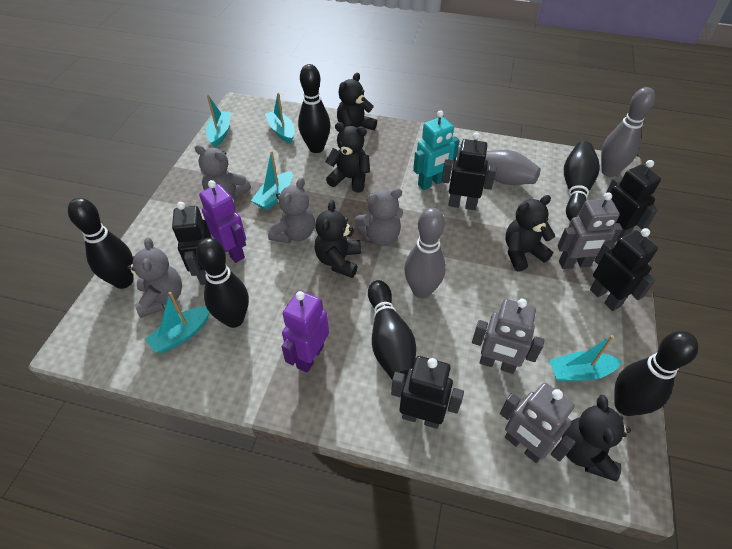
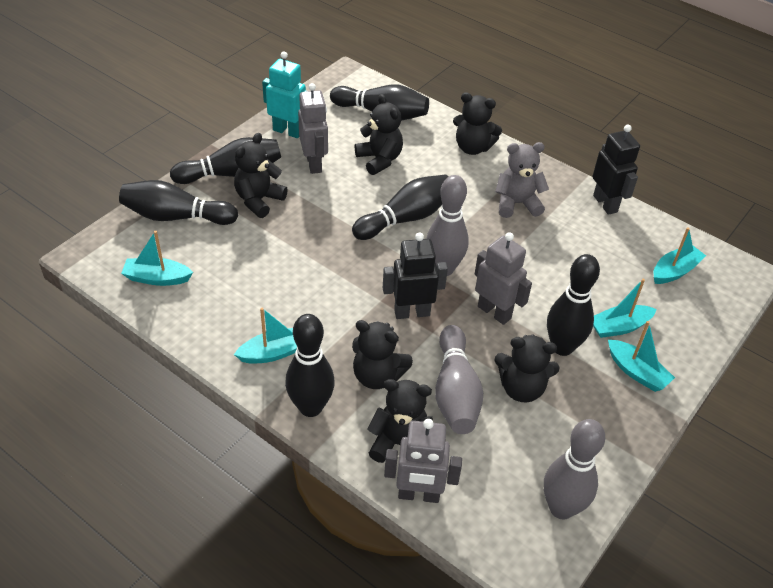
black robot: [172,202,212,285] [391,356,464,429] [442,132,497,210] [590,228,658,311] [606,160,661,241] = 5 -> [383,232,448,319] [592,125,640,215] = 2
black teddy bear: [314,200,361,278] [325,122,370,193] [337,73,377,130] [505,195,555,271] [562,395,631,481] = 5 -> [234,133,288,218] [352,320,413,389] [355,94,403,175] [367,379,433,463] [453,92,502,155] [494,334,560,402] = 6
grey teddy bear: [127,238,182,318] [195,145,251,199] [268,178,315,243] [354,188,403,246] = 4 -> [495,142,549,218] = 1
purple robot: [199,180,246,263] [282,291,329,373] = 2 -> none = 0

